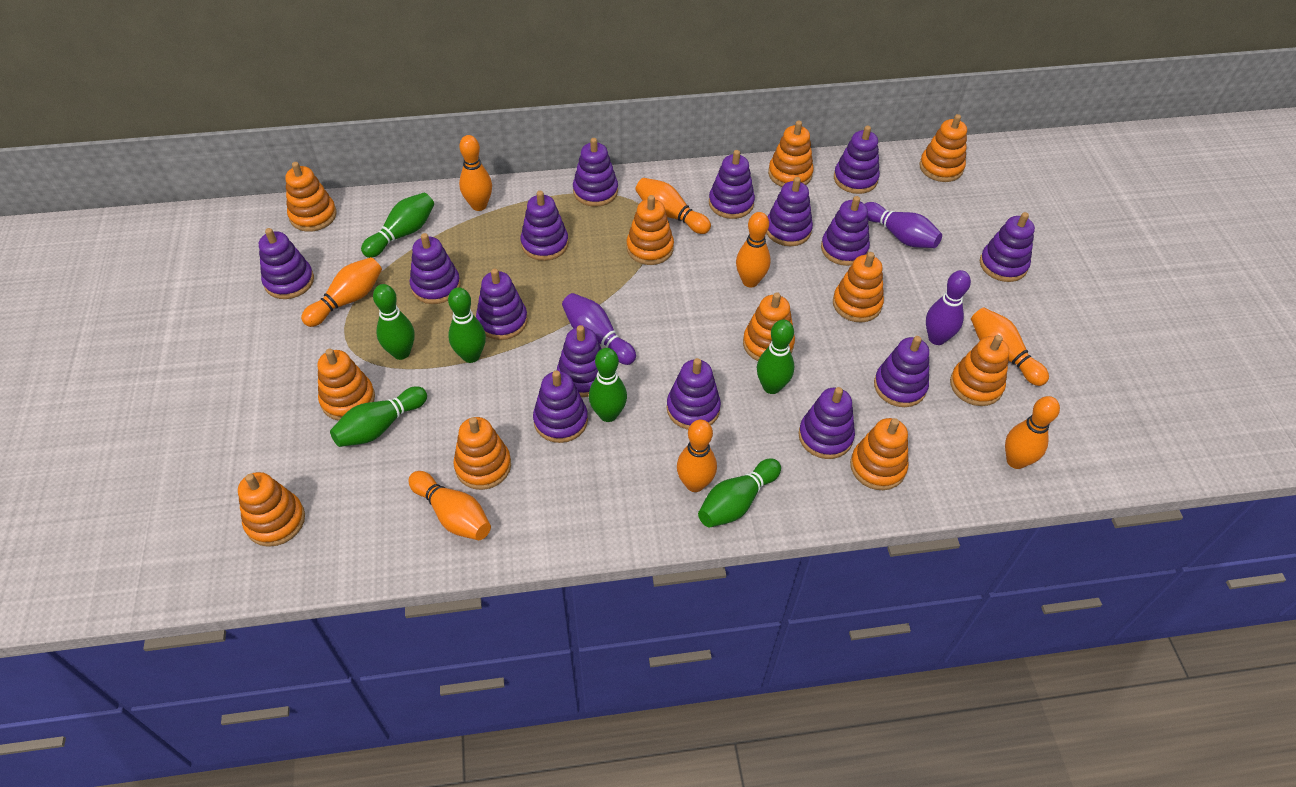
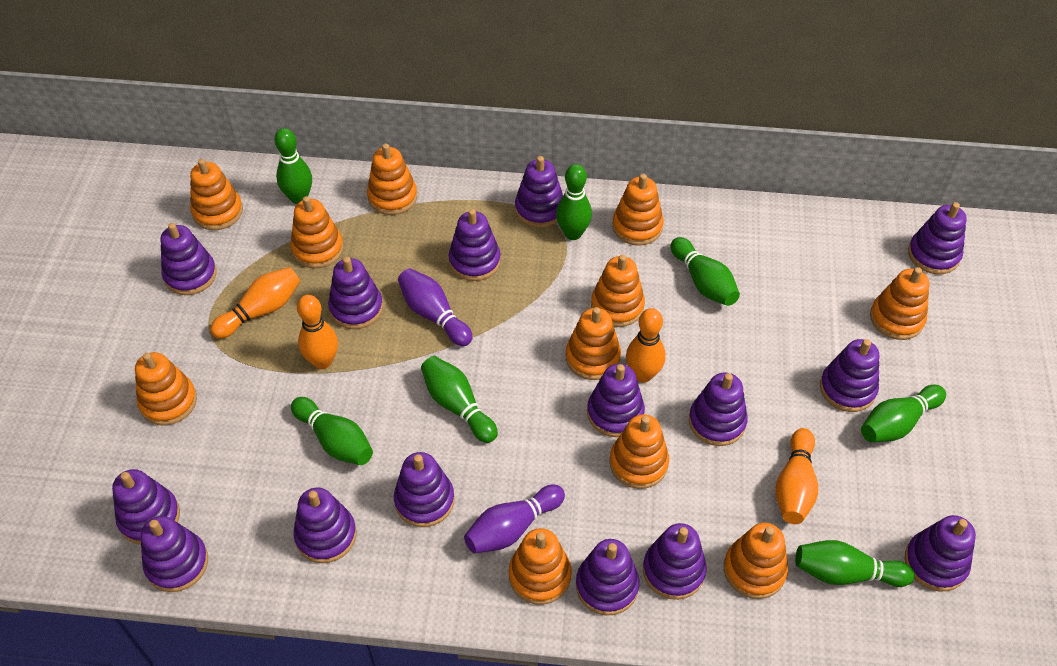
orange bowling pin: [301,257,382,327] [408,471,491,540] [459,135,492,211] [635,178,711,234] [677,420,717,492] [736,212,771,287] [971,307,1049,386] [1005,396,1060,469] = 8 -> [210,267,300,339] [297,295,338,369] [626,308,665,383] [775,428,818,524] = 4
purple bowling pin: [562,293,636,365] [865,202,942,248] [926,270,971,345] = 3 -> [398,268,473,346] [464,485,565,554] = 2

